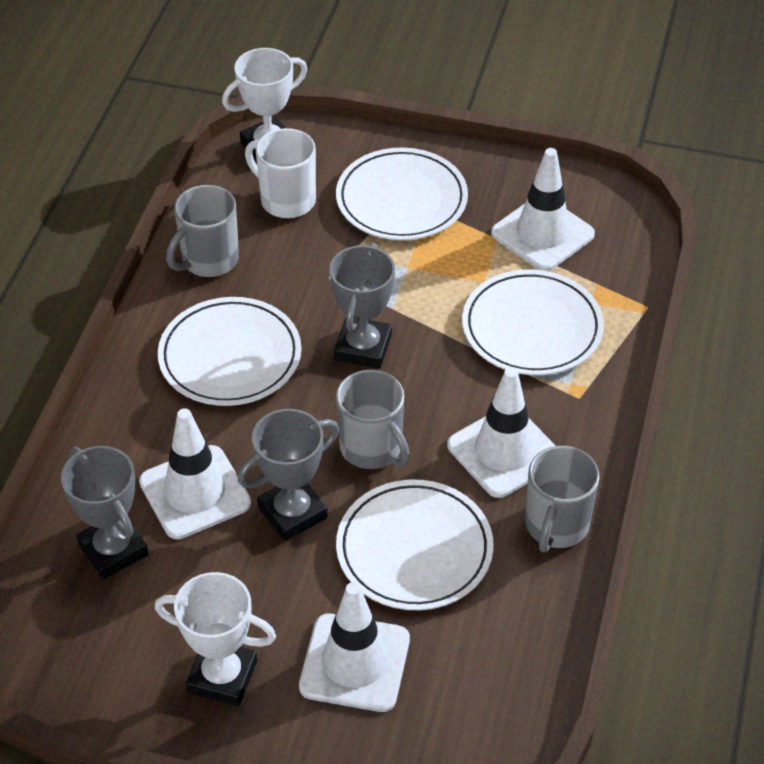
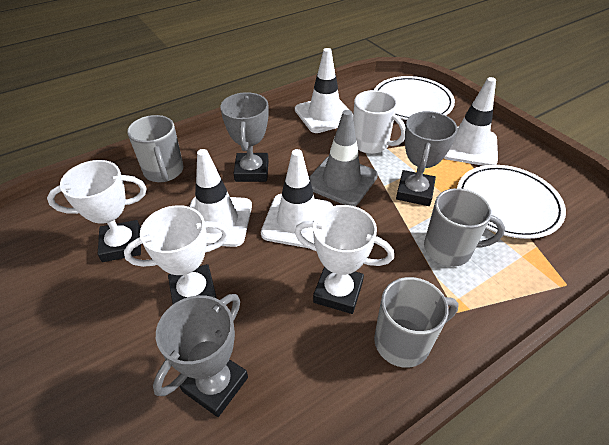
grey traffic cone: none = 0 -> [309,110,378,206] = 1
white plate: [158,297,301,406] [336,148,468,240] [336,480,493,610] [462,270,604,375] = 4 -> [374,76,455,120] [457,165,566,239] = 2
white trophy: [155,572,276,706] [222,48,307,160] = 2 -> [47,160,147,262] [124,205,229,304] [295,205,394,314] = 3

